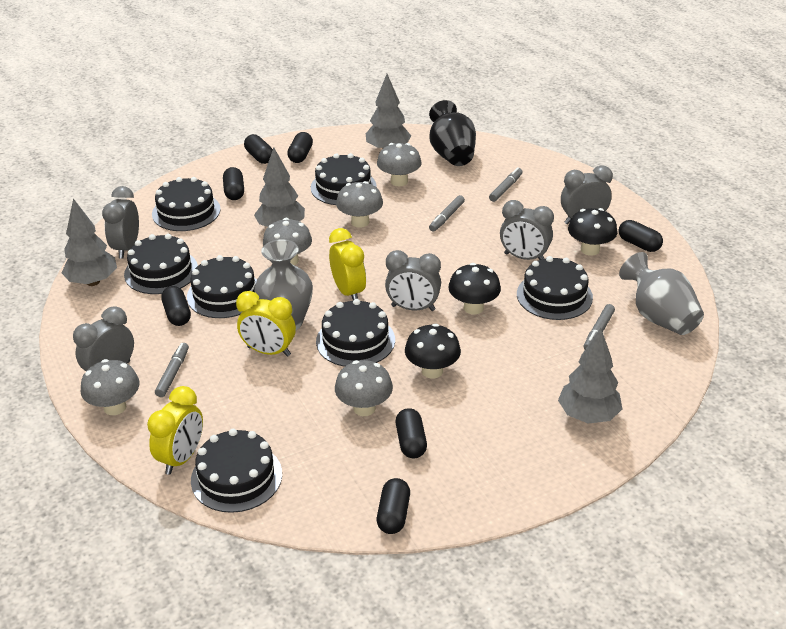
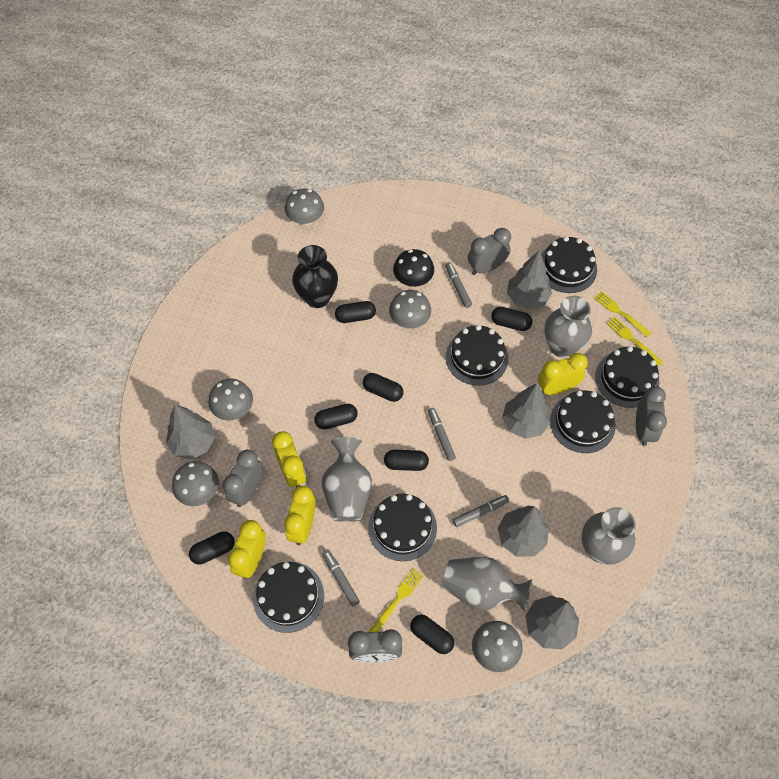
black cake: [124,234,198,294] [152,177,221,231] [187,255,257,318] [191,429,282,513] [311,153,377,205] [316,299,395,367] [517,256,593,320] = 7 -> [253,562,324,633] [368,494,437,561] [446,325,508,386] [541,236,597,293] [550,390,616,453] [595,346,659,408] = 6
black mushroom: [405,324,461,379] [448,263,501,314] [568,208,617,256] = 3 -> [393,249,434,288] = 1
grey clock: [73,306,134,371] [102,186,139,259] [385,250,441,311] [500,200,554,260] [561,165,613,224] = 5 -> [223,450,263,507] [348,629,402,663] [468,228,511,275] [636,386,667,446] = 4
grey tree: [62,198,117,286] [254,147,305,227] [366,74,411,148] [558,328,622,424] = 4 -> [166,405,215,459] [497,506,549,557] [502,383,551,439] [507,251,552,310] [525,595,579,649] = 5
grey vase: [254,239,313,330] [619,252,704,335] = 2 -> [321,437,372,522] [443,557,532,612] [545,296,592,358] [582,507,636,565] = 4
yellow clock: [147,386,203,475] [236,291,296,357] [329,228,366,300] = 3 -> [228,520,266,579] [272,431,306,487] [284,486,316,545] [538,353,588,395] = 4
yellow fork: none = 0 -> [368,568,424,632] [594,291,651,337] [606,316,663,367] = 3

